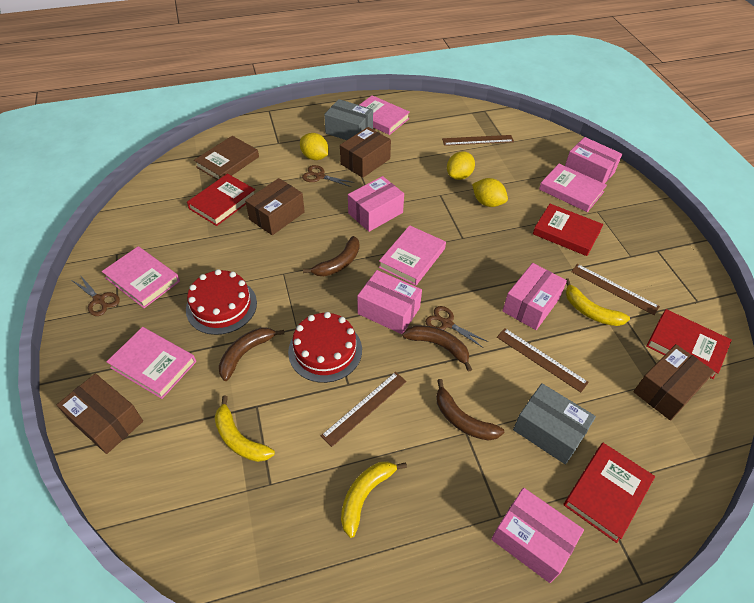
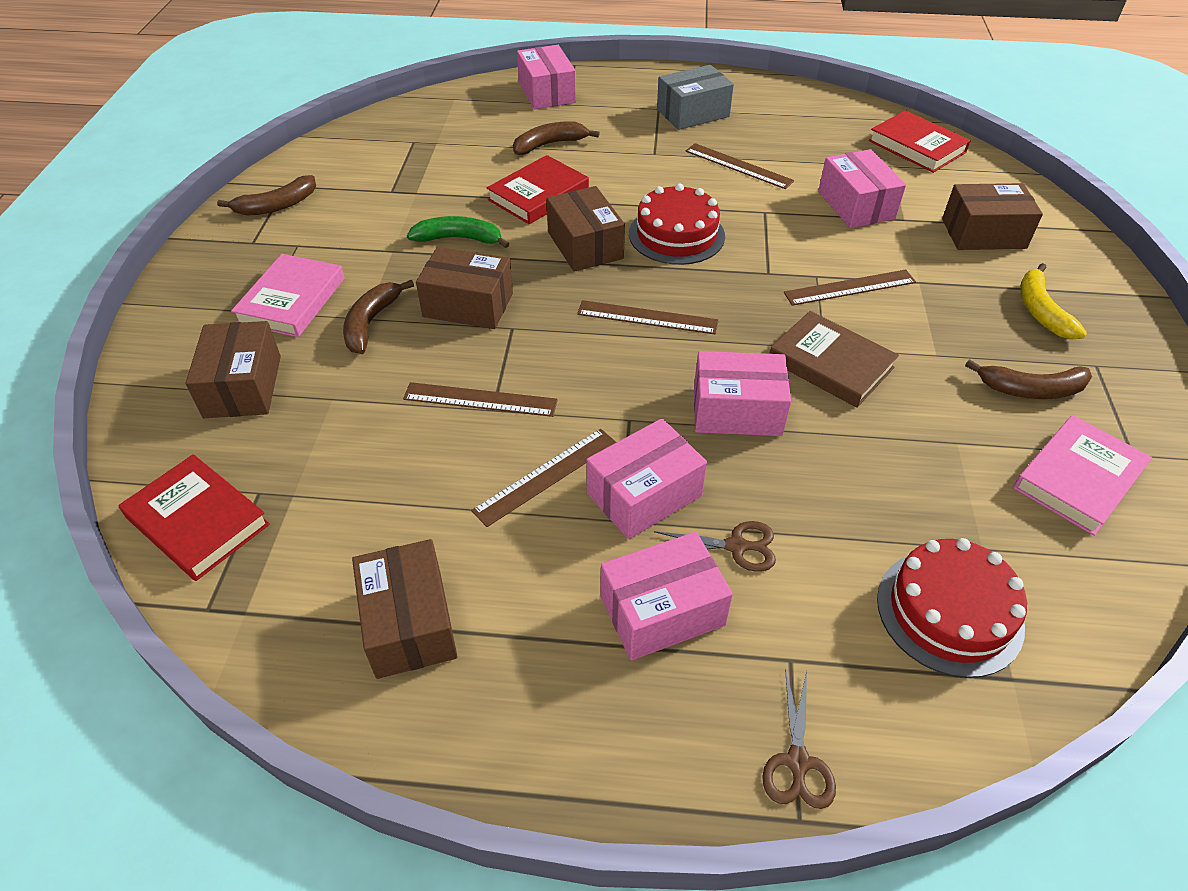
brown box: [57,374,143,454] [245,178,305,235] [340,127,391,178] [633,344,715,421] = 4 -> [186,321,281,418] [352,539,457,679] [416,247,513,329] [546,186,625,272] [942,183,1043,250] = 5
brown ruler: [321,372,407,447] [442,135,514,146] [497,328,589,392] [571,264,660,315] = 4 -> [403,382,558,417] [471,429,617,527] [577,300,719,335] [686,143,794,189] [784,270,916,306] = 5
brown scissors: [73,275,120,316] [302,165,354,187] [425,306,488,348] = 3 -> [654,521,776,572] [762,669,836,809] = 2
green banana: none = 0 -> [407,216,509,248] = 1
grey box: [324,99,373,140] [513,383,596,464] = 2 -> [657,65,734,130] = 1
pink book: [102,246,180,308] [107,327,196,399] [359,95,410,135] [379,225,446,286] [539,164,607,212] = 5 -> [231,254,345,337] [1013,415,1152,536] = 2
red book: [187,174,255,226] [533,204,603,256] [564,443,655,543] [646,309,732,379] = 4 -> [118,454,270,581] [487,155,589,224] [868,110,971,173] = 3
yellow banana: [215,396,275,462] [341,461,407,538] [565,278,630,326] = 3 -> [1020,263,1087,340] = 1
yellow lemon: [300,133,328,160] [447,151,475,180] [472,178,508,207] = 3 -> none = 0

